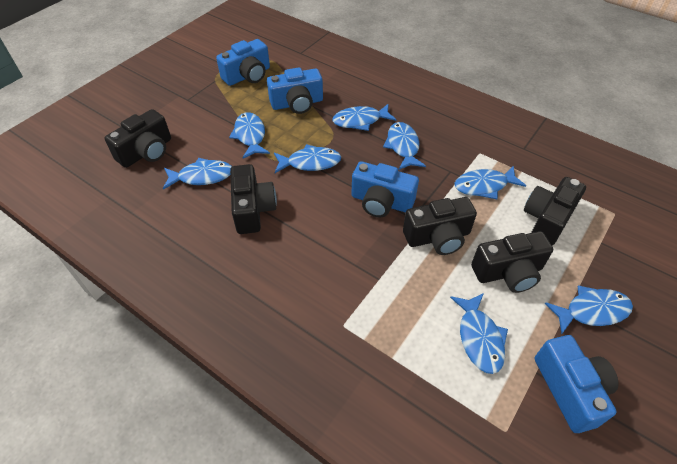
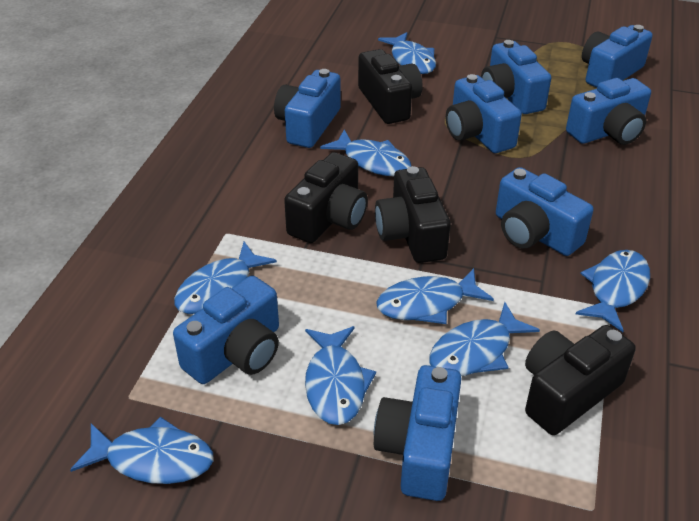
black camera: [104,109,171,168] [230,164,277,234] [403,197,477,255] [471,231,553,293] [524,177,586,246] = 5 -> [284,152,368,243] [358,49,423,124] [375,166,451,263] [525,325,636,435] = 4
blue camera: [216,39,270,86] [267,67,323,114] [351,161,419,218] [535,335,618,433] = 4 -> [173,276,279,384] [274,69,341,148] [374,365,462,501] [446,74,522,153] [481,40,551,114] [496,167,593,256] [566,78,651,145] [582,25,653,88] = 8

